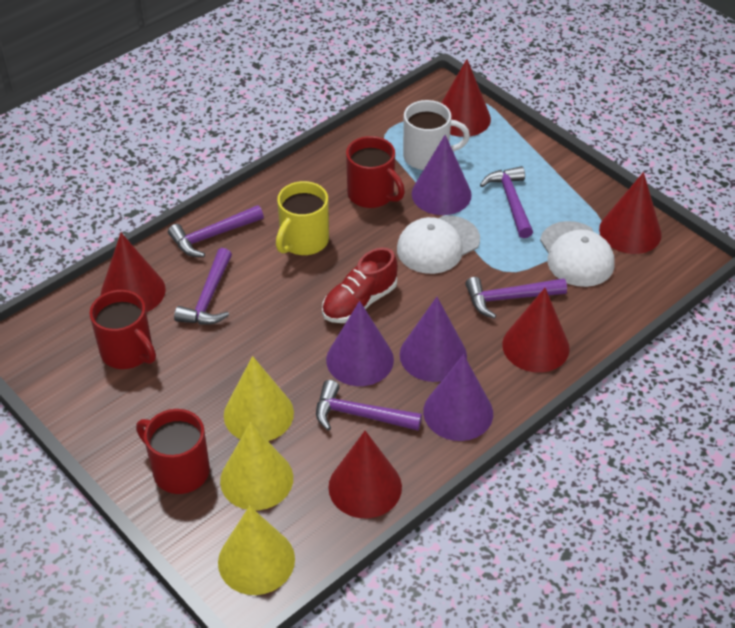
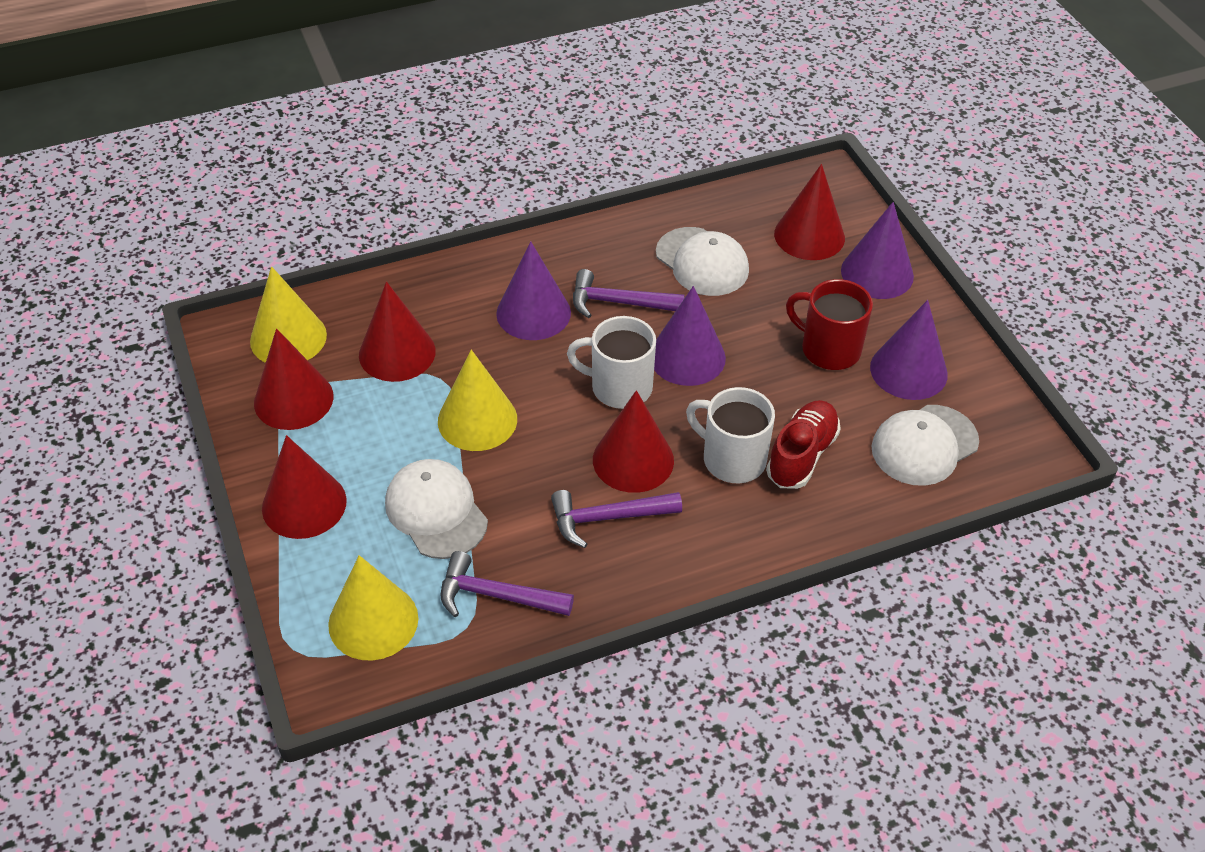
purple hammer: [168,205,264,257] [174,248,232,325] [316,380,422,431] [465,277,567,319] [480,166,533,238] = 5 -> [441,551,574,617] [551,490,682,548] [573,269,685,318] = 3
red mug: [89,290,156,369] [136,409,210,494] [346,136,405,208] = 3 -> [786,279,873,370] = 1
white cap: [397,215,480,274] [540,221,615,287] = 2 -> [385,459,488,559] [656,227,749,296] [871,405,979,486] = 3
white mug: [403,100,470,170] = 1 -> [567,316,656,409] [686,387,775,483] = 2
yellow mug: [276,181,329,255] = 1 -> none = 0

